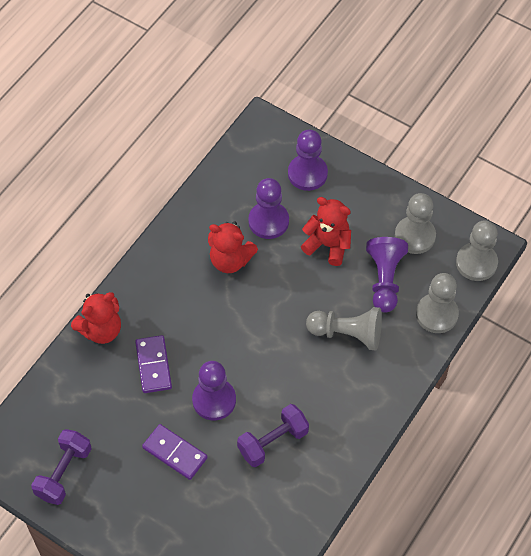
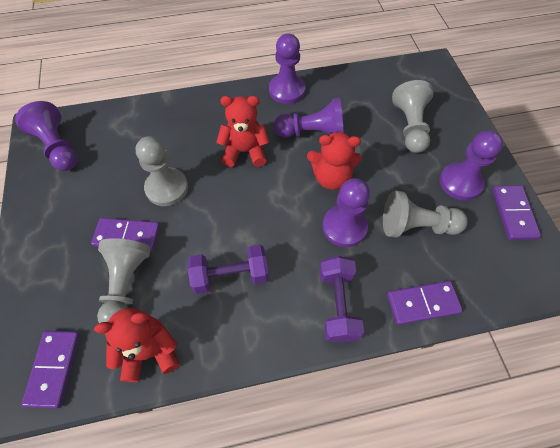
purple domino: [135,335,172,393] [142,424,208,480] = 2 -> [21,331,80,408] [91,218,160,252] [387,281,463,325] [492,185,541,240] = 4
purple pawn: [192,361,236,420] [248,178,289,239] [288,130,328,191] [366,237,408,313] = 4 -> [15,101,77,171] [269,33,305,104] [274,98,344,138] [323,178,370,247] [440,130,503,201] = 5

